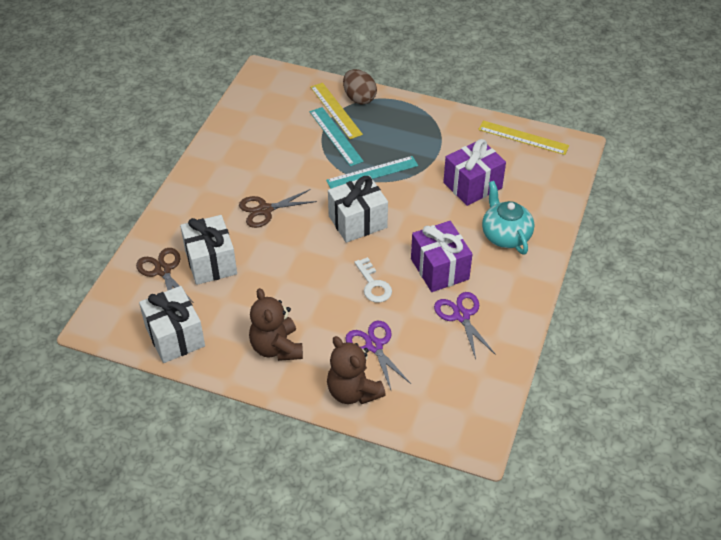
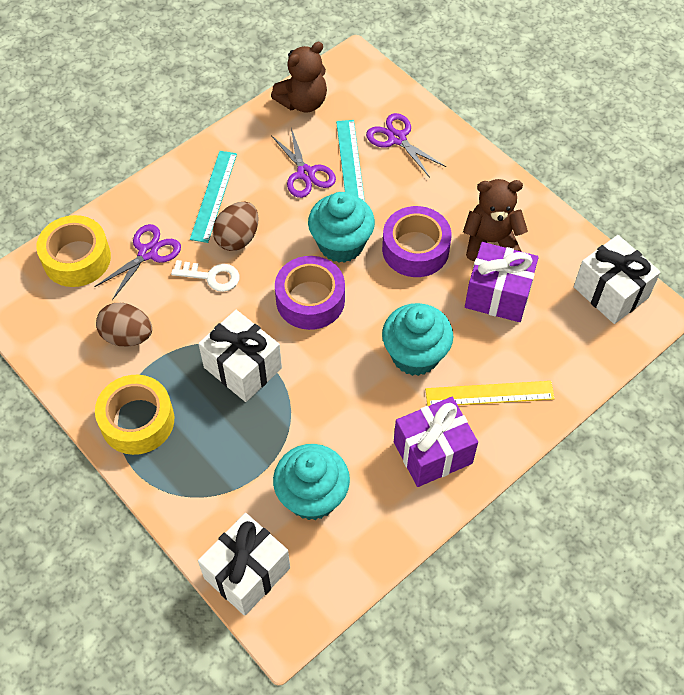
brown egg: [343,69,377,104] = 1 -> [96,303,152,346] [213,202,259,251] = 2
brown scissors: [136,248,194,303] [239,189,317,228] = 2 -> none = 0
purple scissors: [345,321,411,390] [434,292,496,359] = 2 -> [94,224,181,300] [271,128,336,198] [366,113,446,178] = 3
purple tape: none = 0 -> [275,256,345,330] [382,206,452,277] = 2
turquoise cupcake: none = 0 -> [273,444,350,520] [308,192,375,263] [382,303,454,376] = 3
turquoise teapot: [482,181,534,255] = 1 -> none = 0
yellow ruler: [310,83,363,139] [478,120,569,155] = 2 -> [425,381,555,406] = 1
yellow tape: none = 0 -> [36,215,111,287] [95,375,174,455] = 2

